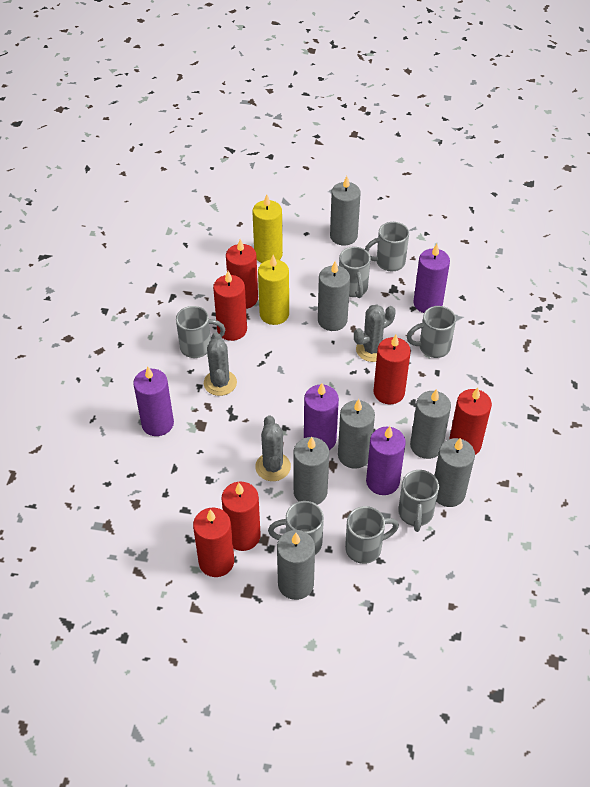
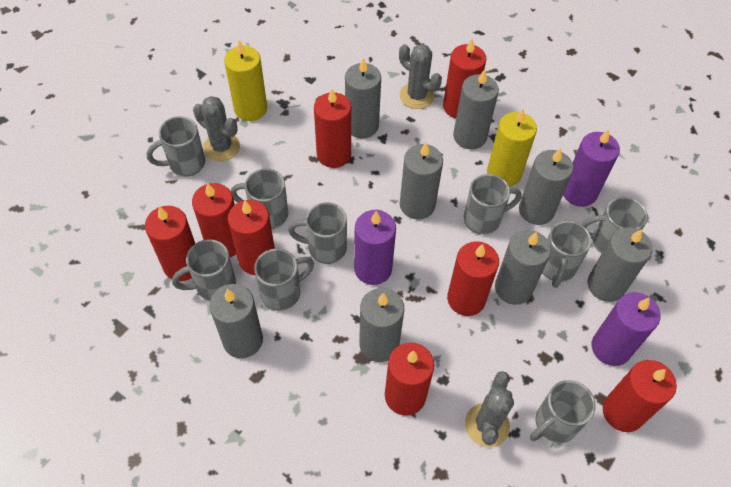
grey candle: [277,530,315,600] [294,437,329,505] [318,261,350,331] [330,176,361,245] [338,399,375,469] [410,389,451,459] [434,438,475,507] = 7 -> [209,284,263,358] [345,57,381,138] [359,288,404,362] [400,142,443,220] [453,69,499,149] [495,230,551,305] [519,148,573,225] [587,227,653,302] = 8
grey mug: [176,306,225,358] [268,501,324,555] [339,247,371,298] [345,506,399,564] [365,222,409,271] [398,470,439,532] [407,306,456,358] = 7 -> [146,116,205,177] [172,239,236,301] [231,168,288,229] [254,249,314,311] [288,202,347,264] [464,174,522,235] [530,380,596,443] [542,221,592,288] [581,197,648,254] = 9
purple candle: [133,367,174,436] [304,383,339,450] [366,426,406,495] [413,244,450,313] = 4 -> [354,210,396,285] [563,129,620,207] [592,292,661,366] = 3
red candle: [193,508,234,577] [213,271,247,341] [221,482,261,551] [226,239,258,309] [373,335,411,404] [449,387,492,455] = 6 -> [145,206,195,281] [192,183,236,257] [228,200,275,275] [314,89,351,168] [385,342,434,416] [443,39,487,118] [447,241,499,316] [603,360,677,432] = 8

